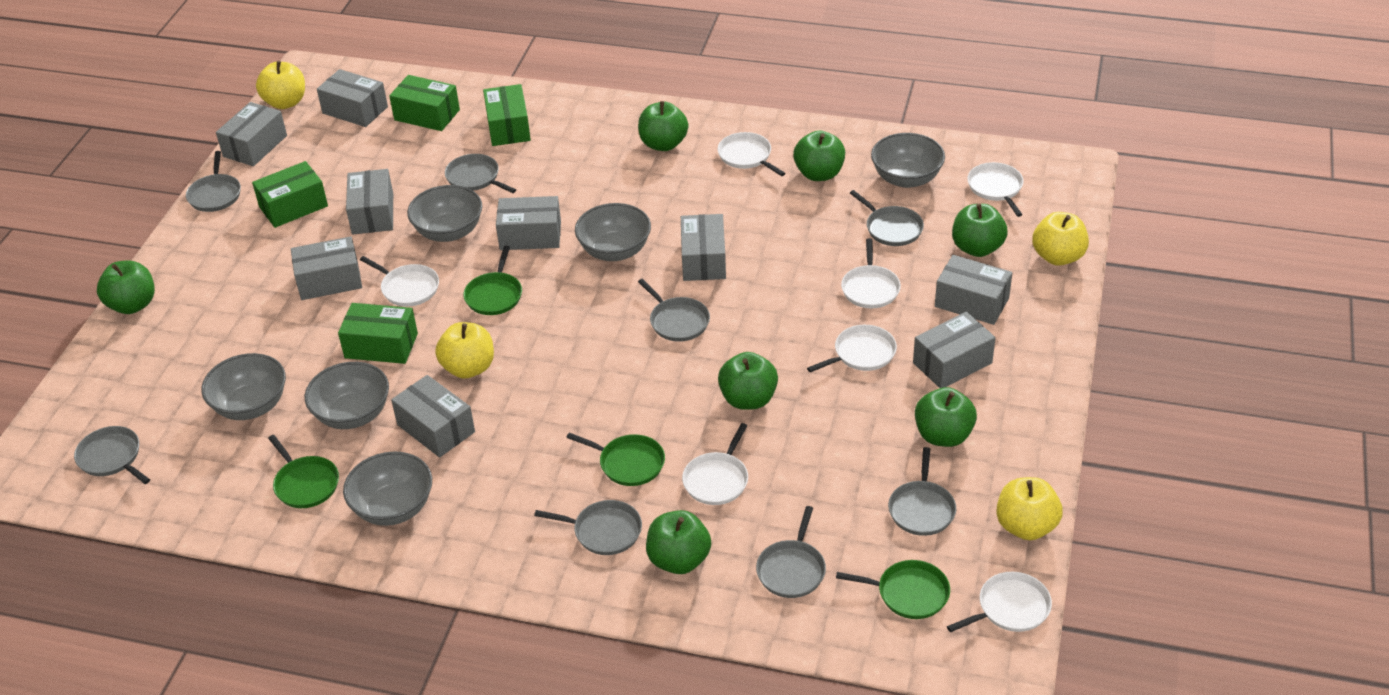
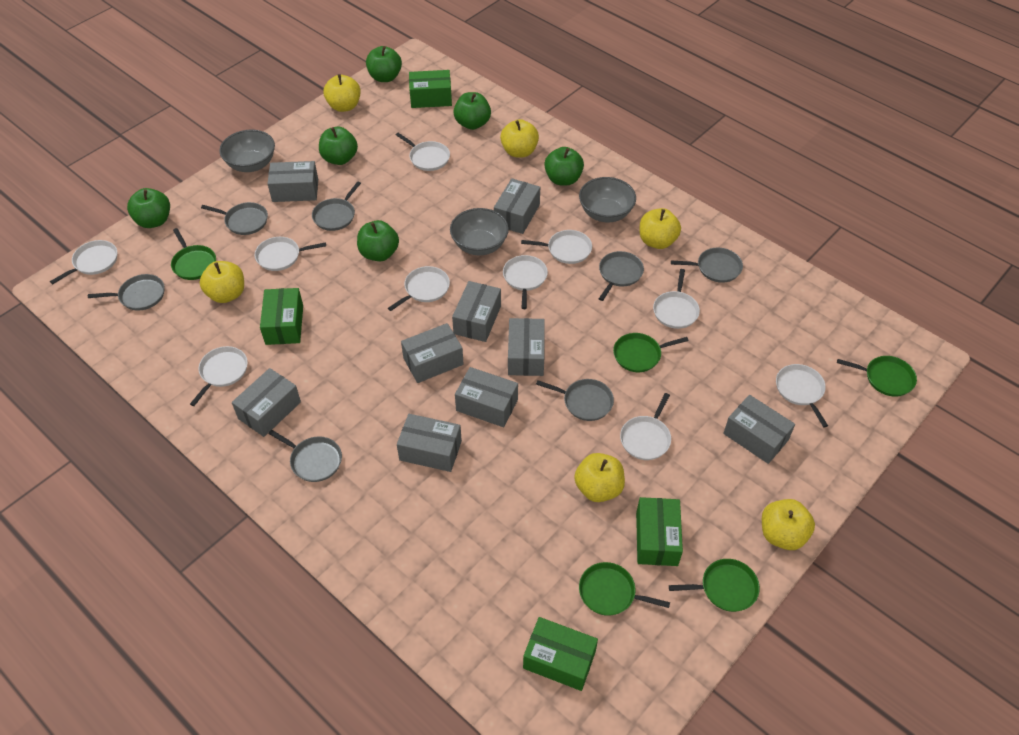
green apple: [97,261,155,314] [638,101,688,151] [646,510,711,574] [718,352,778,410] [793,130,845,181] [915,387,977,447] [952,204,1008,257] = 7 -> [127,188,170,228] [319,126,358,165] [357,220,399,261] [366,46,402,82] [453,92,491,130] [544,147,584,186] = 6
green pan: [268,435,339,508] [463,246,522,315] [566,432,665,486] [836,560,950,619] = 4 -> [171,228,216,280] [579,562,670,616] [613,333,689,372] [669,559,760,612] [837,356,917,397] = 5
grey bowl: [201,353,286,420] [305,362,389,429] [343,452,432,526] [407,185,483,242] [575,203,651,261] [871,133,945,188] = 6 -> [219,130,275,172] [450,208,509,255] [579,177,636,222] = 3
grey pan: [74,426,150,484] [186,151,241,212] [445,154,516,193] [534,500,642,555] [638,279,710,342] [756,506,826,598] [850,190,924,246] [888,447,956,536] = 8 -> [88,274,165,311] [201,202,268,235] [269,430,342,482] [312,181,361,231] [536,379,614,421] [599,251,644,301] [671,248,743,283] = 7
white pan: [360,256,439,307] [682,423,748,505] [718,132,785,176] [807,325,897,373] [841,238,901,308] [947,572,1052,632] [967,162,1024,217] = 7 -> [50,240,117,284] [190,346,248,406] [255,237,326,271] [388,266,450,311] [396,133,450,171] [503,255,548,309] [521,230,592,264] [620,393,671,460] [653,269,700,329] [776,364,828,428] = 10
yellow apple: [256,61,305,109] [435,322,494,379] [996,477,1063,540] [1032,212,1089,266] = 4 -> [199,261,244,303] [323,74,361,112] [500,119,539,158] [574,453,625,502] [640,208,681,249] [762,499,815,550] = 6

